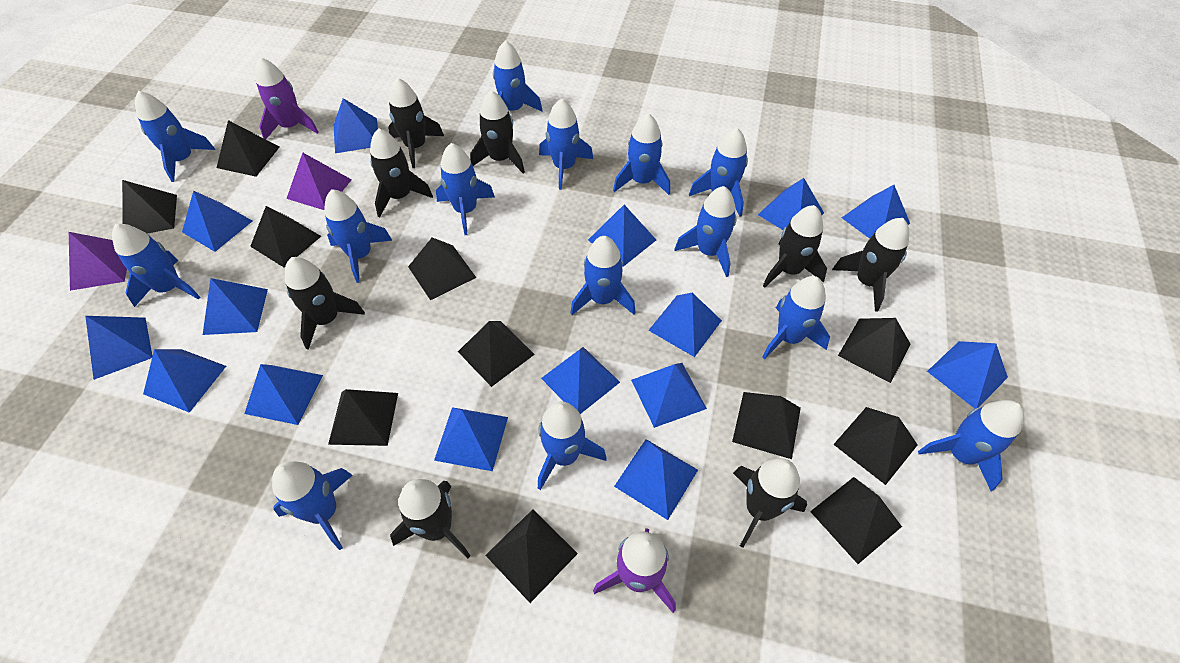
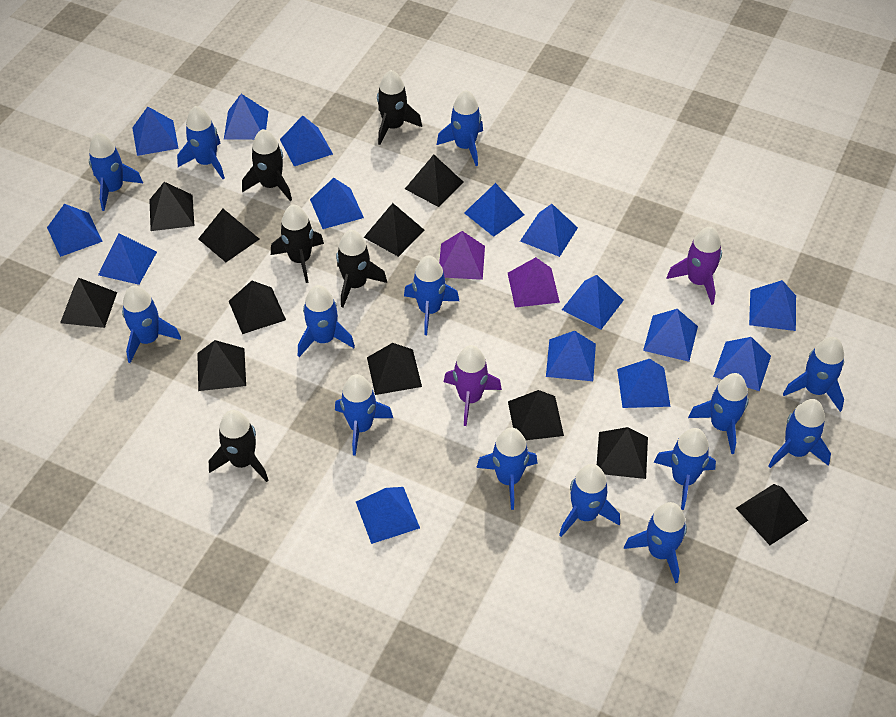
black rocket: [285,257,365,350] [370,128,433,217] [388,78,444,168] [390,479,470,559] [470,90,525,173] [733,458,807,548] [763,205,827,288] [832,218,909,311] = 8 -> [209,410,268,482] [242,129,292,201] [271,204,324,283] [336,230,387,307] [377,70,422,145] = 5

